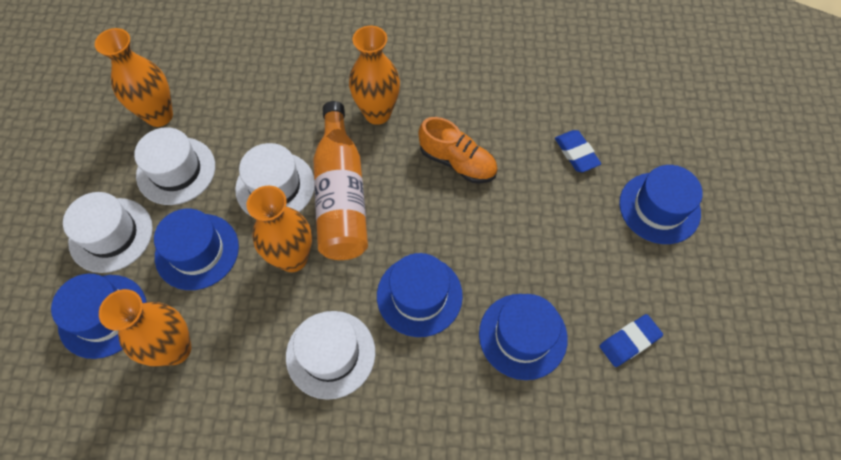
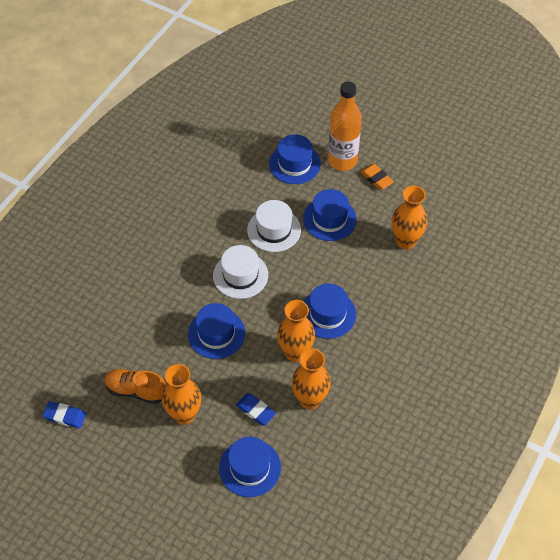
orange eraser: none = 0 -> [360,164,394,190] = 1
white hat: [63,192,153,273] [134,127,215,205] [235,143,314,217] [286,311,375,400] = 4 -> [213,245,268,299] [247,200,301,252] = 2

